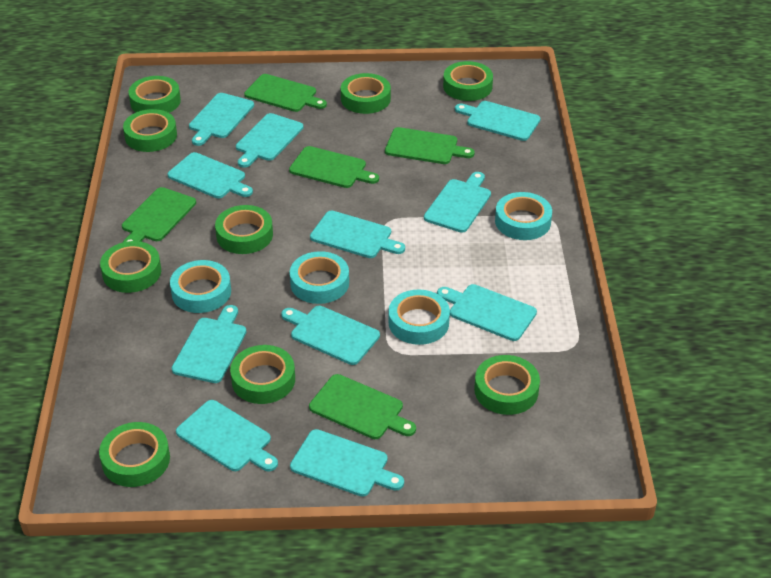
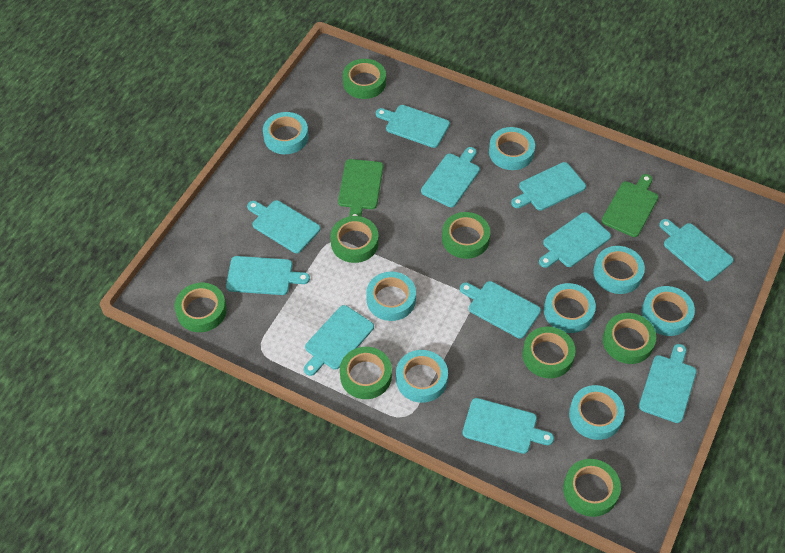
green cutting board: [122,187,196,242] [244,74,327,112] [289,146,379,188] [309,374,416,439] [385,127,475,164] = 5 -> [338,159,383,216] [602,174,658,237] = 2
green tape: [99,422,170,487] [100,241,161,293] [123,109,177,152] [128,76,181,113] [215,205,273,254] [230,345,295,404] [341,73,391,114] [443,61,493,101] [474,355,540,415] = 9 -> [175,283,227,332] [330,216,379,263] [340,347,392,399] [343,59,386,99] [442,212,490,259] [522,327,576,378] [563,459,621,517] [603,313,656,364] = 8
turquoise tape: [170,260,231,313] [290,251,349,304] [389,290,450,345] [495,192,552,240] = 4 -> [263,112,308,154] [366,272,416,321] [396,350,448,403] [489,127,535,170] [544,283,596,333] [569,385,625,440] [593,246,645,294] [642,286,695,336] = 8

